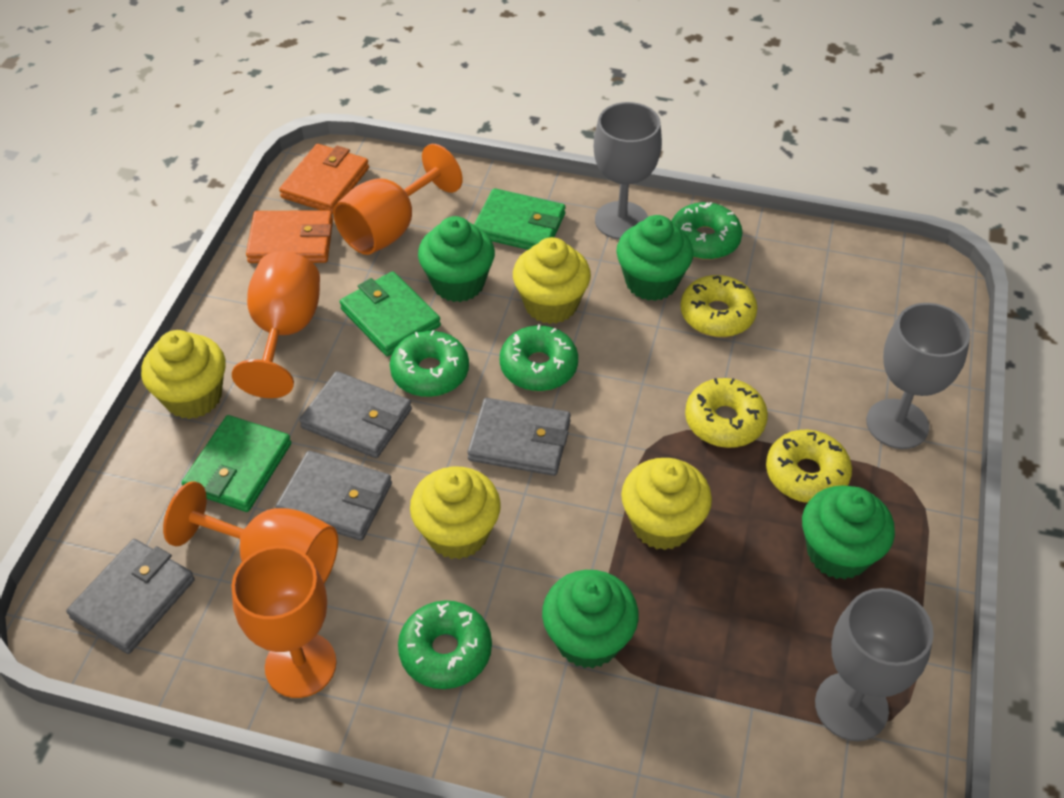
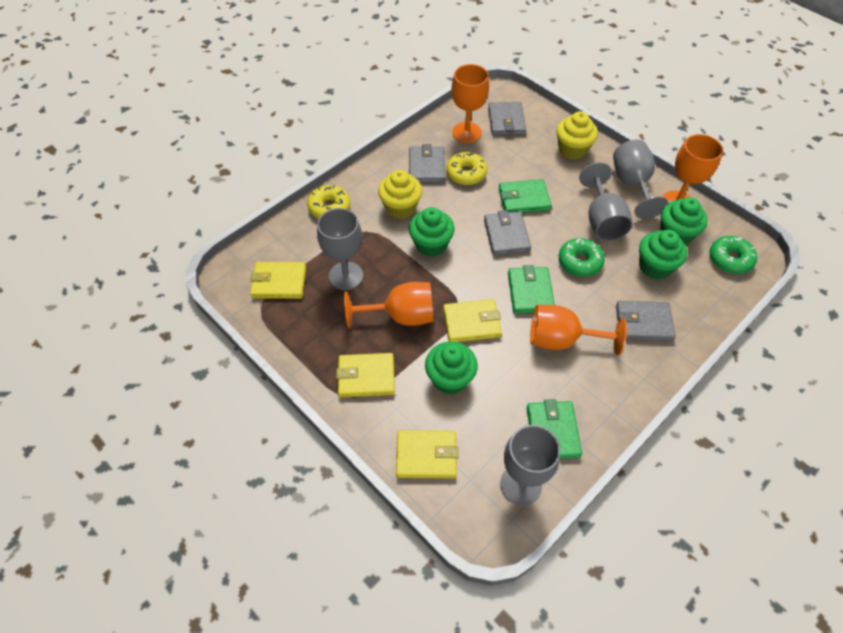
green donut: [390,330,469,397] [398,600,492,689] [500,324,578,391] [671,202,742,260] = 4 -> [559,238,605,277] [709,236,757,274] = 2
grey goblet: [594,102,662,240] [815,588,934,741] [866,303,970,449] = 3 -> [317,208,363,290] [500,425,560,506] [579,162,632,241] [613,139,668,219] = 4
orange wallet: [246,210,333,263] [279,144,369,214] = 2 -> none = 0
yellow cupcake: [141,330,225,419] [410,467,501,559] [513,237,591,324] [621,458,712,550] = 4 -> [378,170,422,219] [556,111,598,160] = 2
yellow donut: [680,275,757,337] [685,378,768,448] [766,430,852,503] = 3 -> [307,185,350,219] [446,152,487,185] = 2
yellow wallet: none = 0 -> [250,262,306,299] [336,353,395,398] [396,430,458,479] [443,299,502,342] = 4

